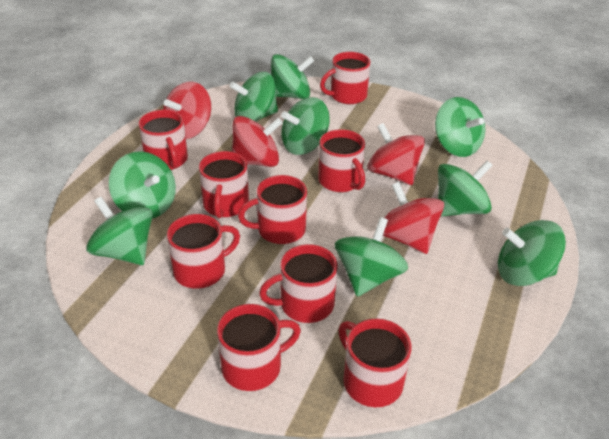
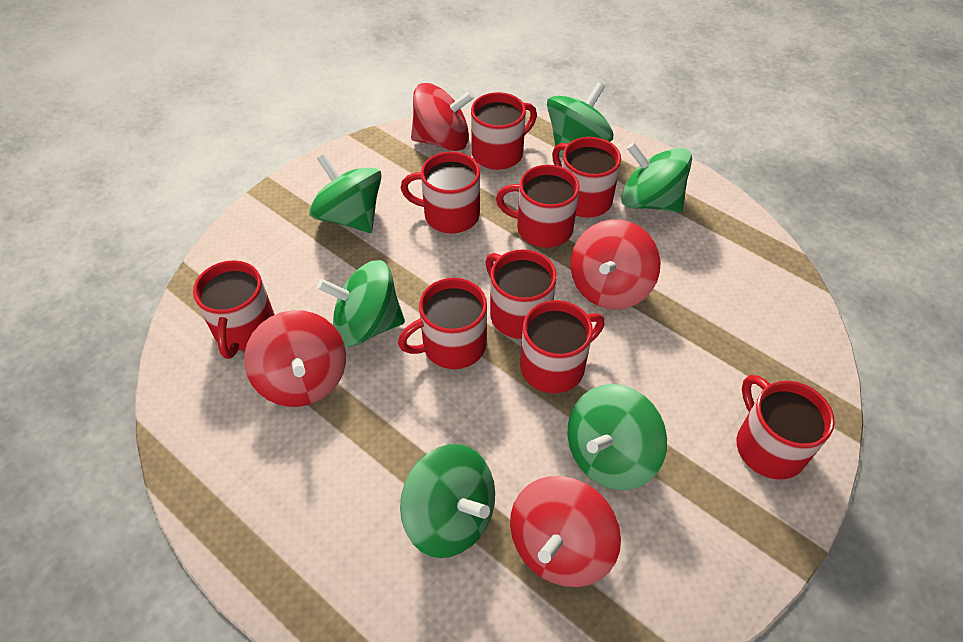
green spinning top: [86,197,153,265] [109,151,176,219] [229,72,278,122] [271,54,314,99] [281,97,330,155] [335,217,408,297] [435,97,485,157] [438,161,493,217] [498,220,566,286] = 9 -> [309,154,382,233] [317,260,405,347] [400,444,495,558] [547,82,613,157] [568,384,667,490] [621,142,692,212] = 6

